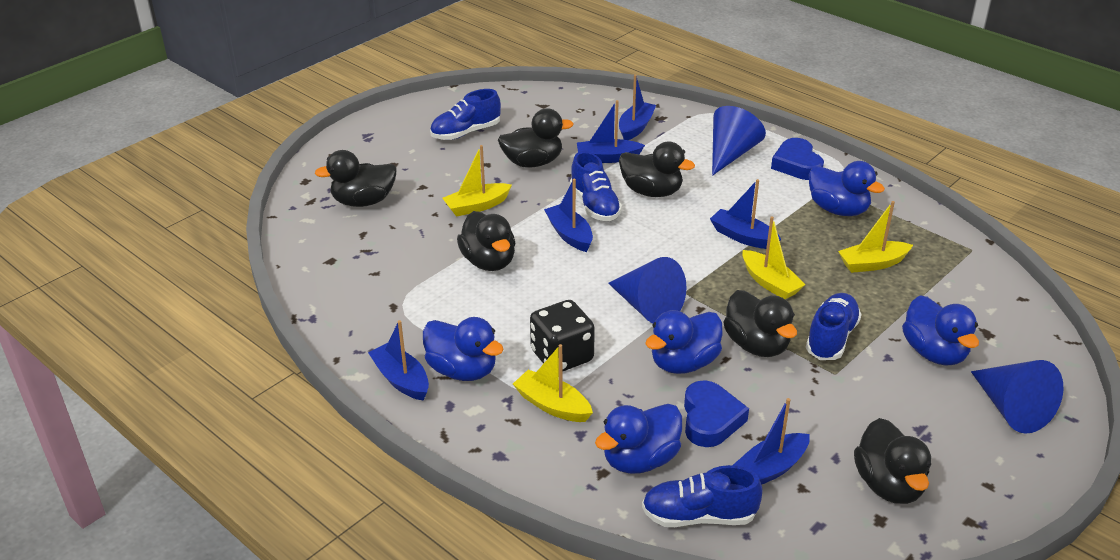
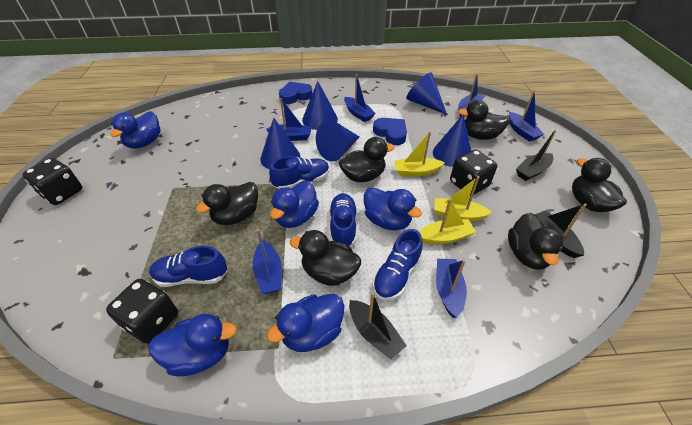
black boat: none = 0 -> [349,292,407,360] [516,129,556,181] [535,204,587,258] = 3
black dice: [530,300,595,372] = 1 -> [23,158,82,205] [106,279,178,344] [450,150,497,196] = 3
blue cone: [608,257,687,324] [712,106,766,176] [971,360,1064,434] = 3 -> [260,118,300,169] [302,81,338,130] [316,120,359,161] [406,72,447,115] [433,115,471,167] = 5
yellow boat: [442,145,512,217] [513,344,593,422] [742,217,806,299] [838,201,913,273] = 4 -> [394,132,444,176] [419,199,476,244] [434,176,492,221] = 3

